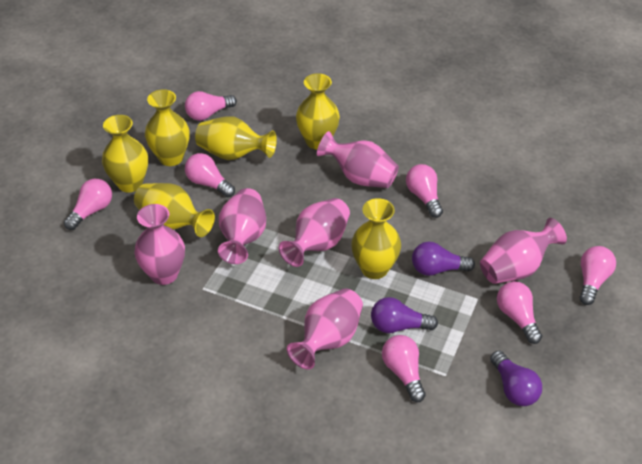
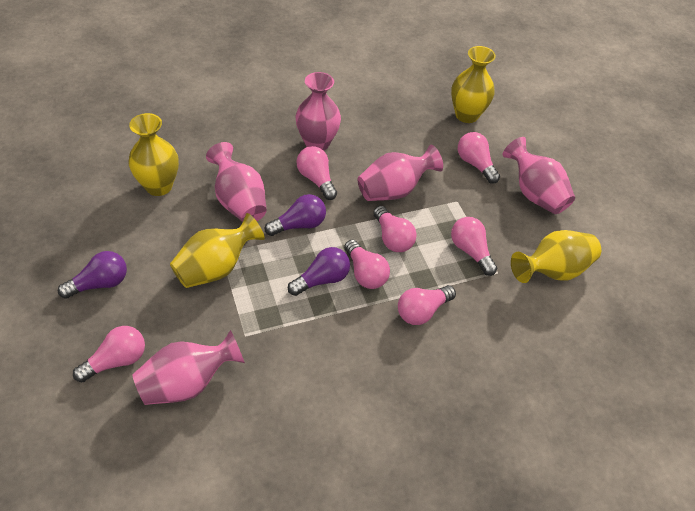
pink vase: [134,204,185,285] [218,188,266,264] [279,198,350,267] [287,288,363,370] [317,131,399,188] [480,218,567,284] = 6 -> [132,330,245,405] [206,142,267,222] [296,72,341,151] [358,145,443,201] [502,137,575,214] = 5
yellow vase: [102,115,148,193] [134,183,215,237] [145,89,190,166] [195,116,277,160] [296,73,340,150] [351,198,401,279] = 6 -> [128,113,179,196] [170,213,265,288] [451,46,496,123] [511,230,601,283] = 4

